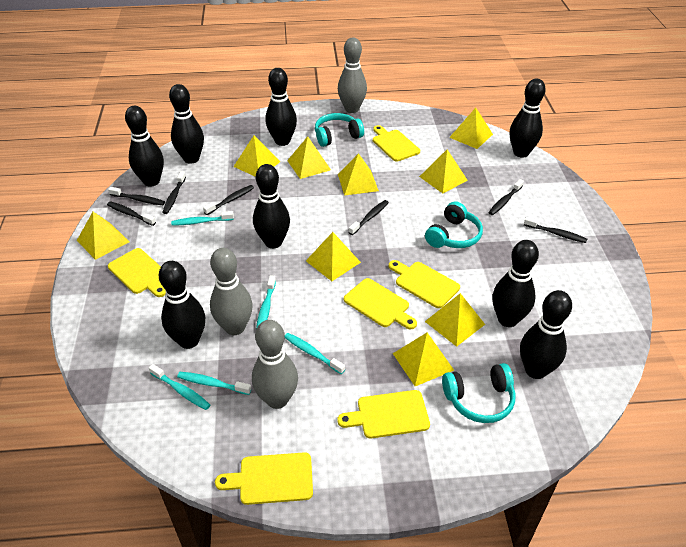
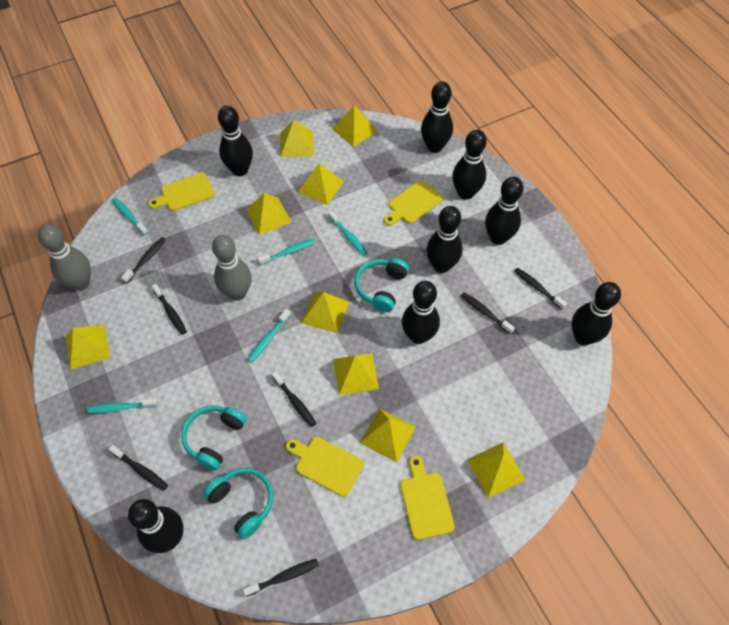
grey bowling pin: [210,248,253,335] [252,320,298,409] [338,37,367,113] = 3 -> [38,224,91,291] [212,235,252,301] = 2
yellow cutting board: [108,248,166,297] [215,452,313,505] [337,390,430,438] [344,278,417,329] [373,125,420,162] [389,260,460,308] = 6 -> [148,173,215,211] [286,437,364,497] [384,180,443,226] [400,456,455,540] = 4

